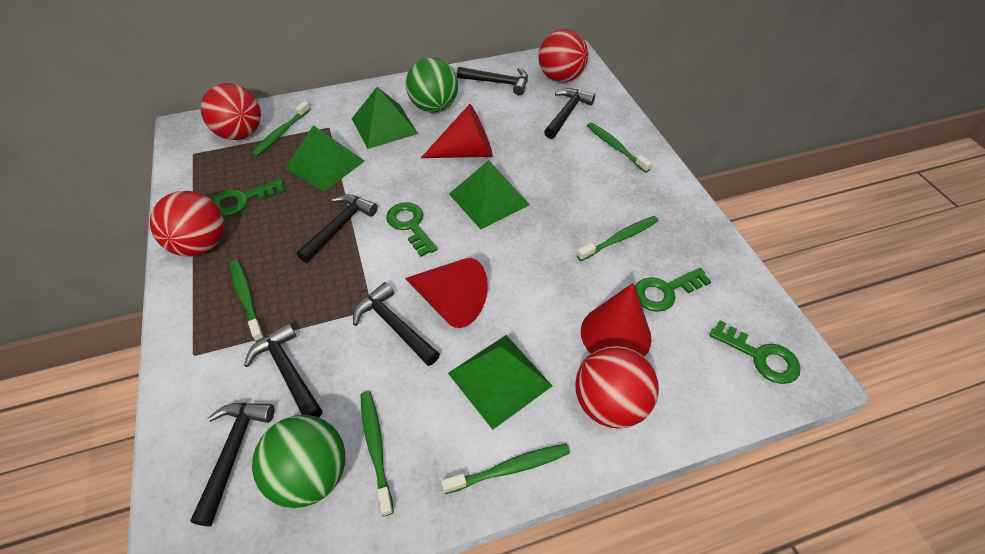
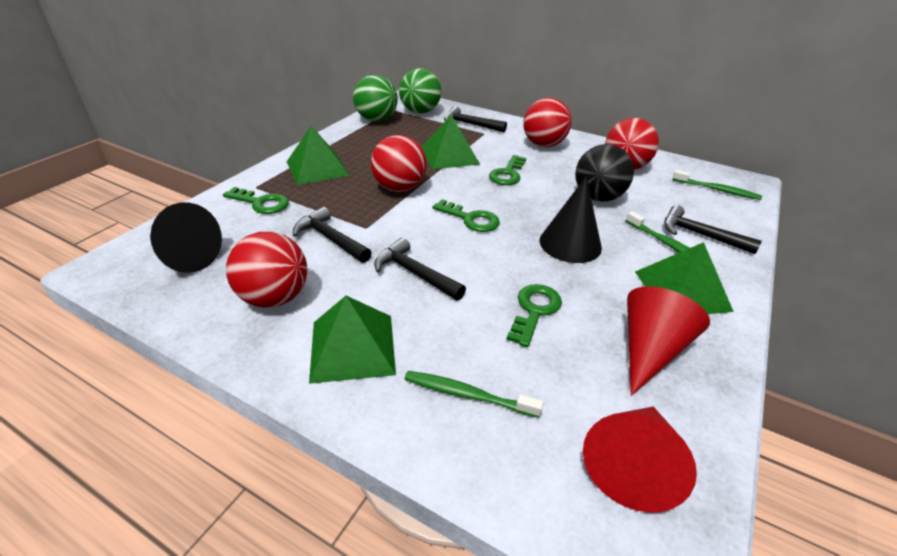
black ball: none = 0 -> [575,144,634,201] = 1
black cone: none = 0 -> [150,203,222,273] [540,177,602,263] = 2
black hammer: [190,403,275,526] [244,323,322,418] [296,194,378,263] [353,282,440,366] [457,67,528,95] [544,88,595,139] = 6 -> [293,207,372,263] [374,238,466,300] [444,106,507,132] [664,205,762,254] = 4
green toothbrush: [230,260,264,342] [251,101,311,157] [360,391,394,516] [441,444,570,494] [577,216,659,261] [587,122,652,173] = 6 -> [405,371,544,418] [626,211,714,265] [673,170,762,200] = 3
red cone: [405,258,488,328] [421,104,493,158] [581,283,652,357] = 3 -> [583,407,697,512] [627,286,710,396] = 2

